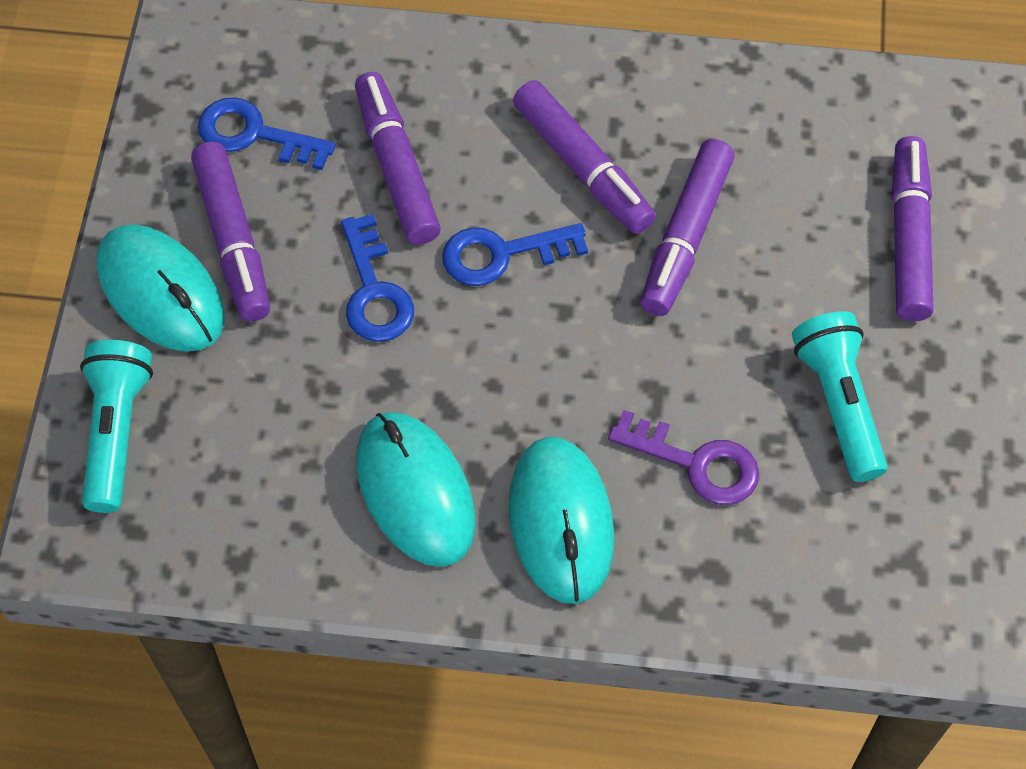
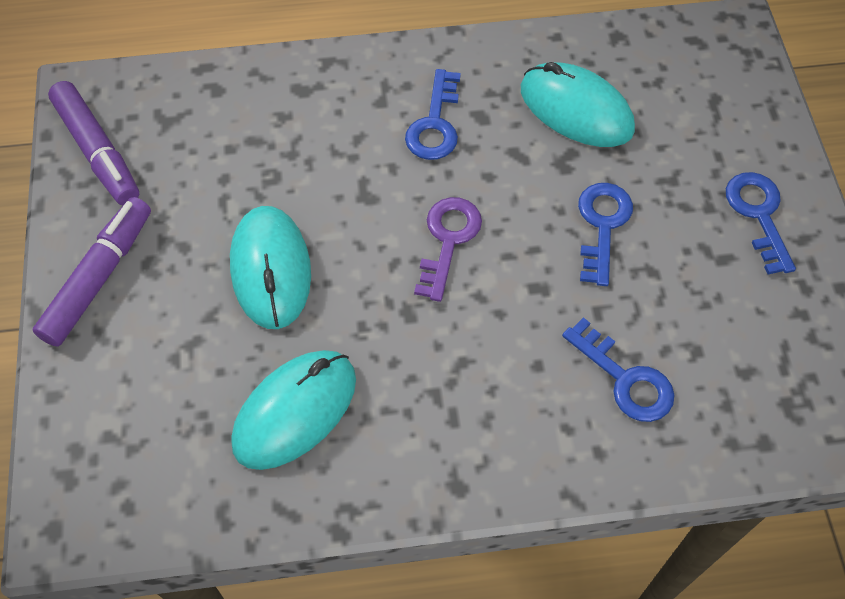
blue key: [198,97,336,170] [341,214,414,342] [442,223,588,286] = 3 -> [405,69,461,160] [562,317,675,422] [578,183,633,286] [726,172,796,275] = 4
purple marker: [191,142,270,322] [355,72,441,245] [513,80,656,234] [640,139,734,316] [892,136,934,321] = 5 -> [33,197,151,347] [48,81,139,205] = 2
turquoise flashlight: [80,340,153,513] [792,311,887,482] = 2 -> none = 0

